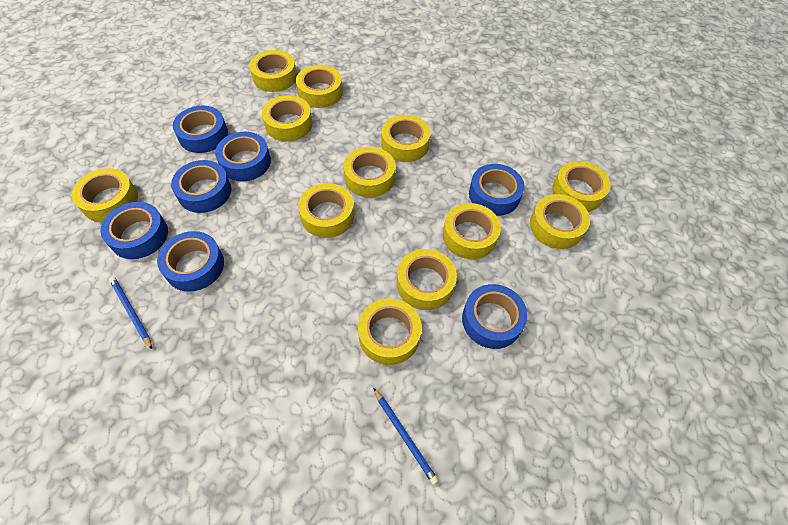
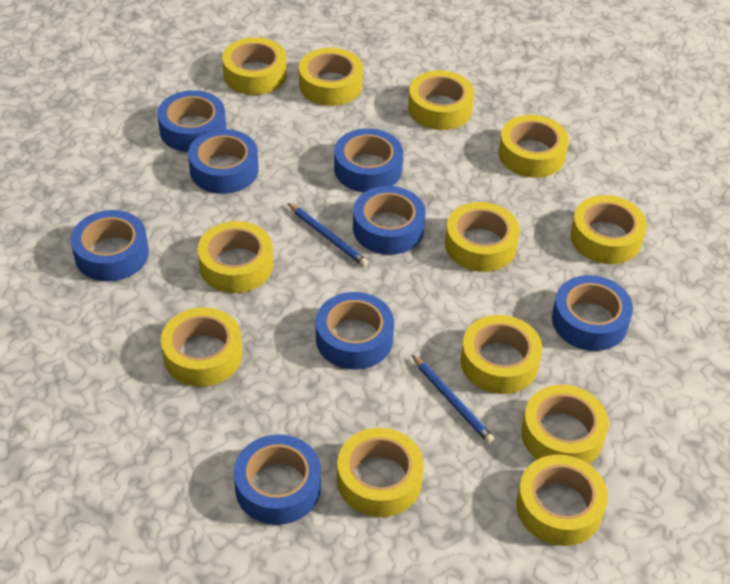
blue tape: [101,202,168,259] [157,231,224,292] [171,160,231,213] [173,106,228,153] [215,132,271,181] [462,284,528,349] [469,164,525,216] = 7 -> [71,210,149,281] [157,90,226,152] [188,129,259,194] [234,434,321,525] [316,292,394,369] [334,128,403,192] [353,186,426,255] [552,275,633,351] = 8

